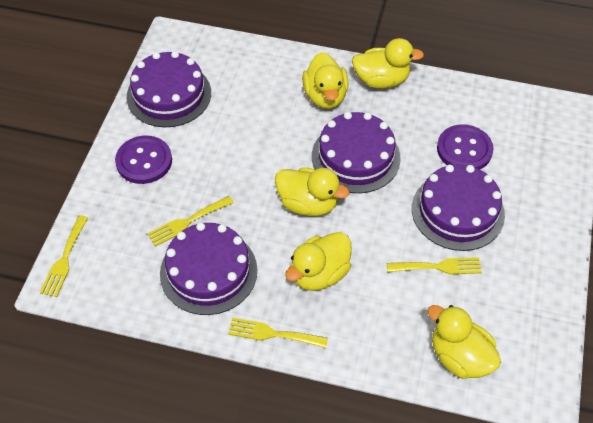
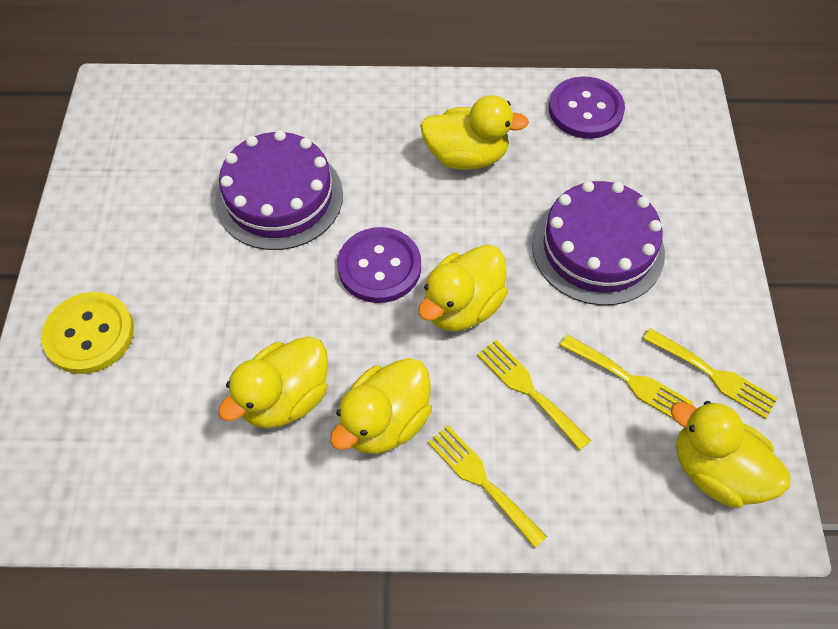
purple cake: [127,51,211,127] [160,222,257,315] [312,112,401,193] [412,164,505,251] = 4 -> [215,130,343,250] [532,181,665,305] = 2
yellow button: none = 0 -> [41,292,134,374] = 1

